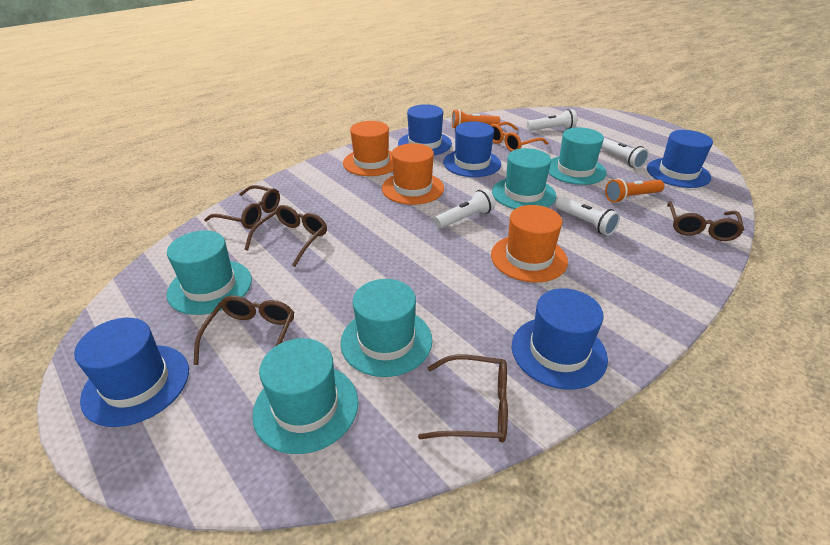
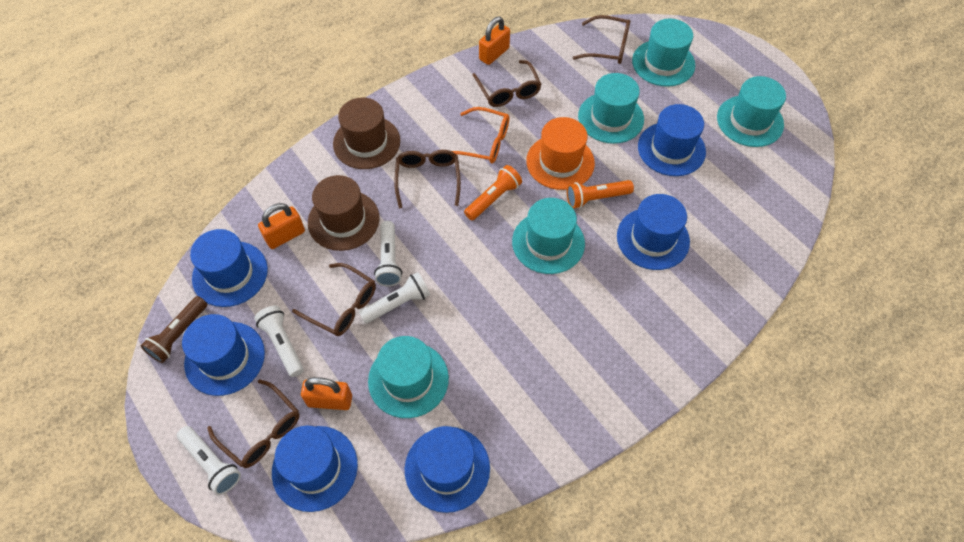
blue hat: [74,318,189,427] [398,104,452,155] [443,121,501,177] [512,288,608,390] [647,130,713,188] = 5 -> [182,314,265,396] [190,229,268,307] [272,426,358,512] [405,426,490,513] [617,194,690,270] [638,104,706,176] = 6
brown flashlight: none = 0 -> [141,296,207,363] = 1
brown hat: none = 0 -> [308,175,380,251] [333,98,400,169] = 2
orange hat: [343,121,393,176] [382,143,444,205] [491,205,568,282] = 3 -> [526,117,595,190] = 1
orange padlock: none = 0 -> [258,203,305,249] [301,377,352,410] [479,17,510,65] = 3

